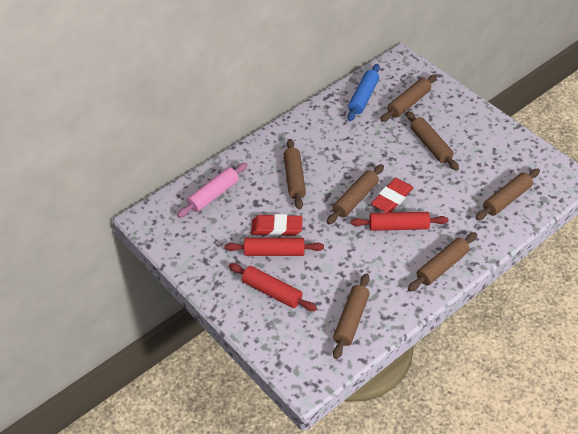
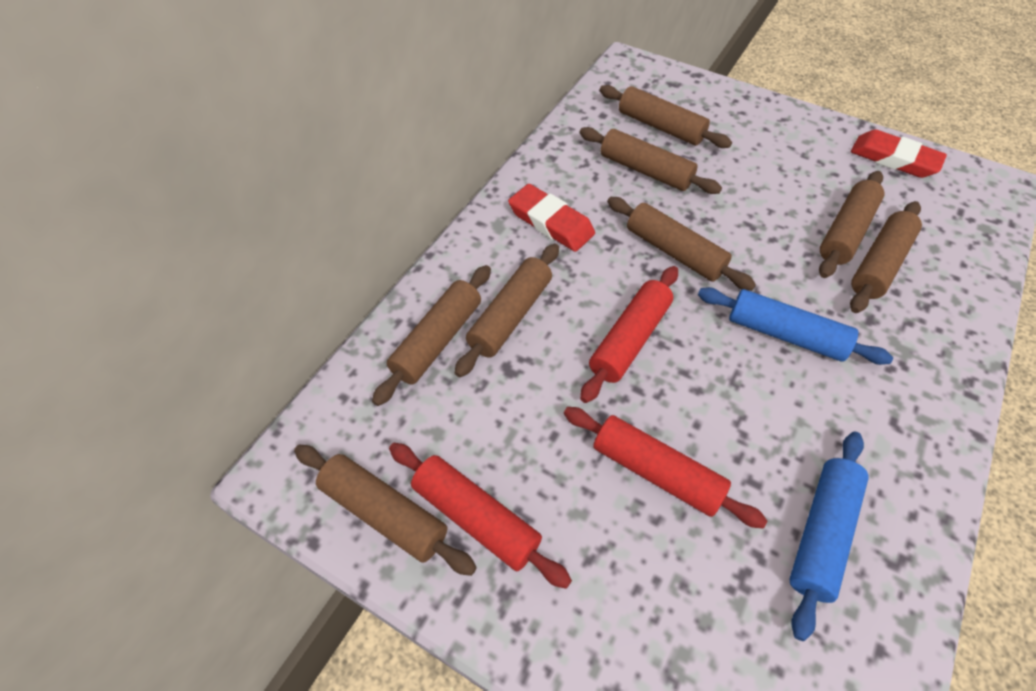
blue rolling pin: [348,64,380,121] = 1 -> [698,287,893,365] [789,432,869,641] = 2
brown rolling pin: [283,139,306,210] [327,164,384,224] [333,273,370,359] [381,74,437,122] [406,111,459,171] [408,232,477,291] [476,168,540,220] = 7 -> [294,445,477,576] [372,265,491,406] [454,244,559,377] [580,127,722,194] [600,85,732,148] [607,197,756,291] [819,171,885,278] [850,201,922,313] = 8
pink rolling pin: [177,163,248,218] = 1 -> none = 0

